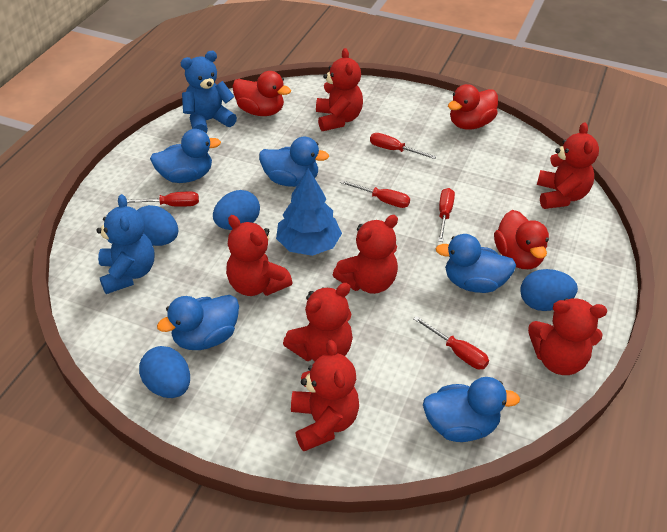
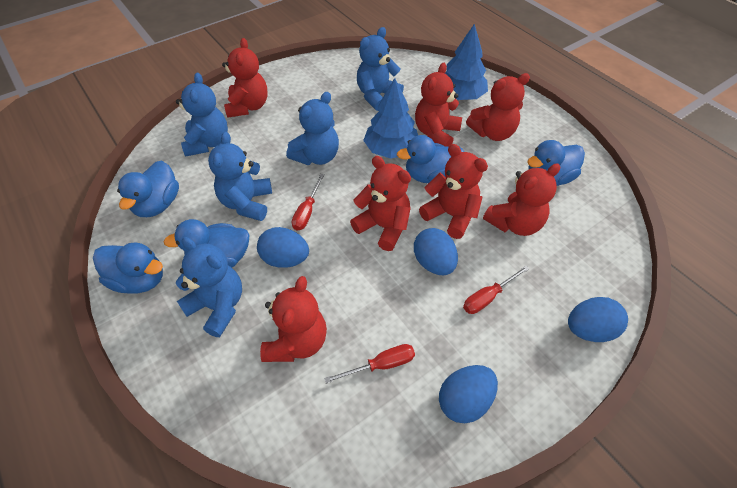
blue teddy bear: [96,194,154,294] [181,51,237,133] = 2 -> [175,237,242,337] [176,73,228,157] [208,132,272,221] [286,92,339,165] [357,27,404,111] = 5
blue tree: [276,168,342,256] = 1 -> [363,78,418,159] [445,24,488,100] = 2
red duck: [232,71,291,116] [448,84,498,130] [494,210,549,269] = 3 -> none = 0
red screwdriver: [127,191,199,207] [340,180,410,208] [370,133,436,159] [414,316,489,369] [438,188,455,242] = 5 -> [292,174,325,231] [324,344,415,384] [463,266,529,314] = 3

